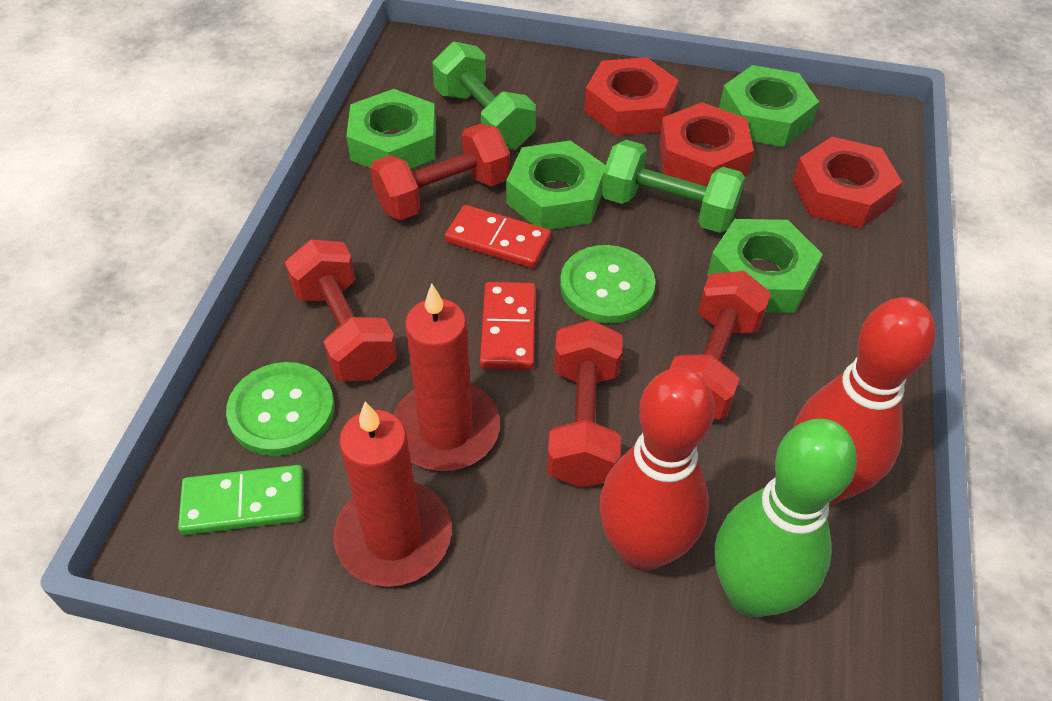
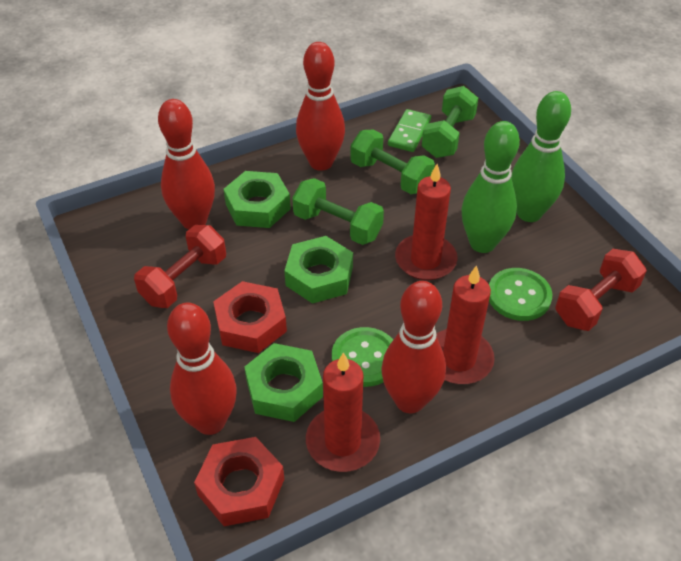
green bowling pin: [715,419,857,618] = 1 -> [461,121,520,253] [511,91,571,222] = 2
green dumbbell: [432,42,536,150] [601,140,745,233] = 2 -> [292,178,384,245] [350,130,435,194] [422,86,478,158] = 3
green nut: [346,89,436,169] [506,140,606,230] [707,219,823,313] [719,65,819,147] = 4 -> [224,171,291,228] [244,343,323,422] [284,236,353,304] = 3
red bowling pin: [599,368,714,571] [793,297,936,505] = 2 -> [158,99,215,229] [167,303,237,435] [296,42,345,171] [381,281,446,413] = 4
red candle: [334,402,452,587] [394,284,500,471] = 2 -> [306,353,380,472] [395,164,458,280] [436,265,495,384] = 3
red domino: [445,205,551,268] [480,282,536,370] = 2 -> none = 0
red dumbbell: [285,239,397,381] [370,124,510,220] [547,320,623,488] [669,271,771,419] = 4 -> [134,225,226,308] [555,249,647,331] = 2
red nut: [584,57,678,136] [659,102,754,186] [792,137,902,229] = 3 -> [194,437,284,526] [213,281,287,353] = 2

